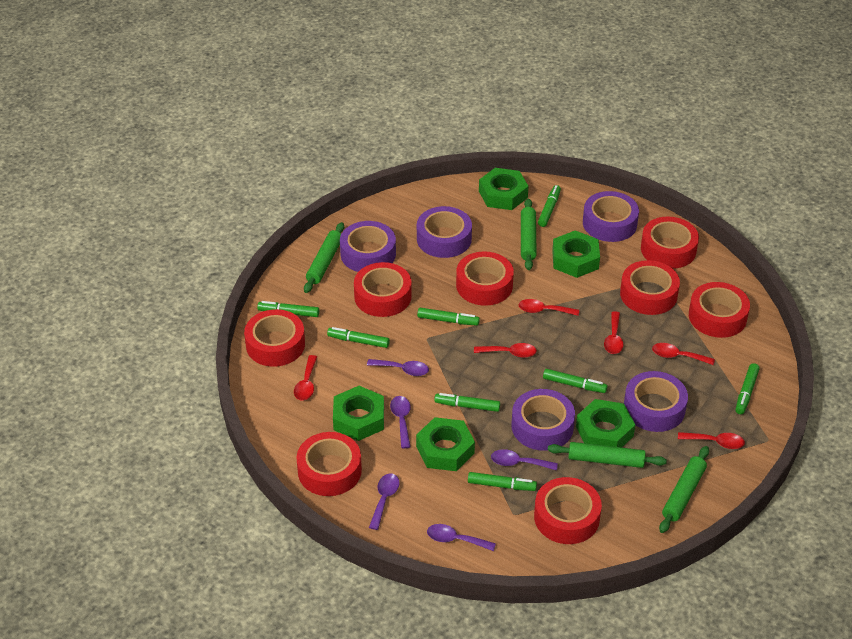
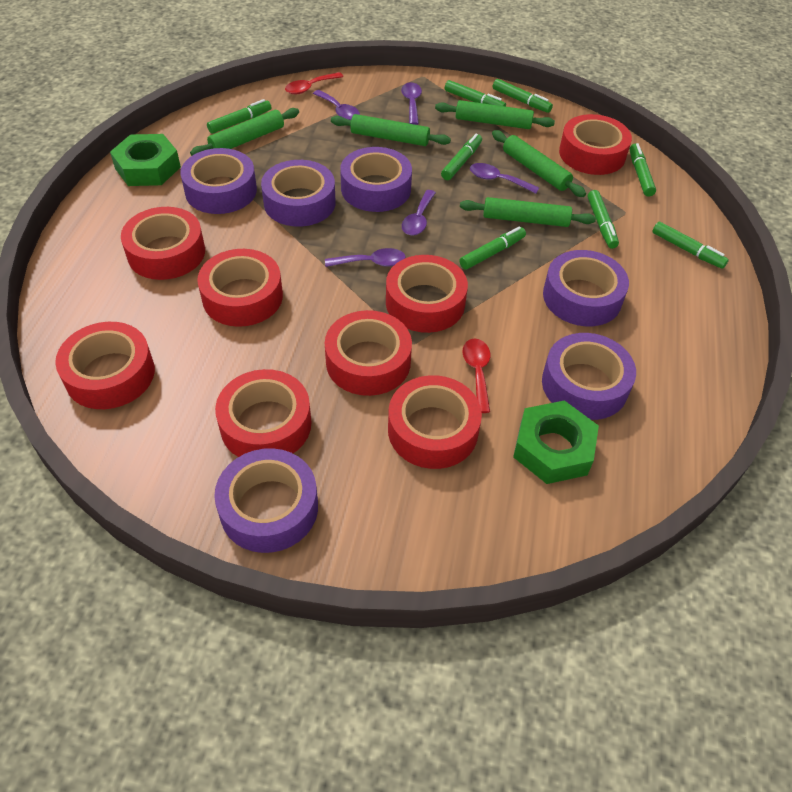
green nut: [333,386,384,441] [416,417,475,471] [479,168,529,210] [552,230,600,278] [576,399,635,448] = 5 -> [110,134,181,186] [513,400,599,484] = 2
green rolling pin: [304,222,344,293] [521,198,537,270] [548,442,667,468] [659,446,709,533] = 4 -> [190,108,299,156] [331,114,451,146] [435,100,555,129] [460,197,596,227] [492,130,586,197] = 5
purple tape: [340,221,396,272] [417,206,472,258] [511,389,575,451] [583,191,639,242] [624,371,688,432] = 5 -> [180,148,257,214] [214,448,318,553] [261,160,336,227] [340,147,412,212] [542,333,636,420] [543,250,629,326] = 6
red spoon: [294,355,317,401] [474,343,537,358] [518,299,579,316] [604,311,624,354] [652,343,715,365] [678,432,745,449] = 6 -> [285,72,343,94] [463,338,490,413] = 2

